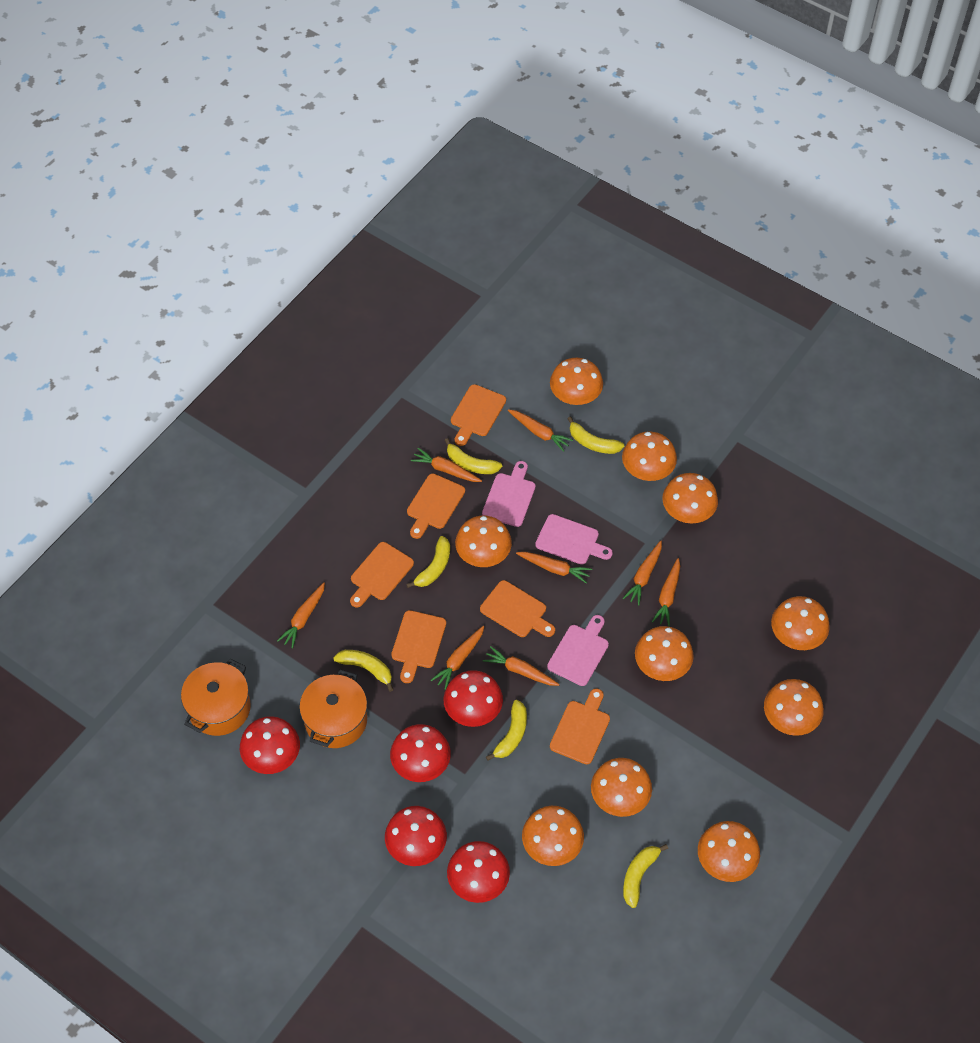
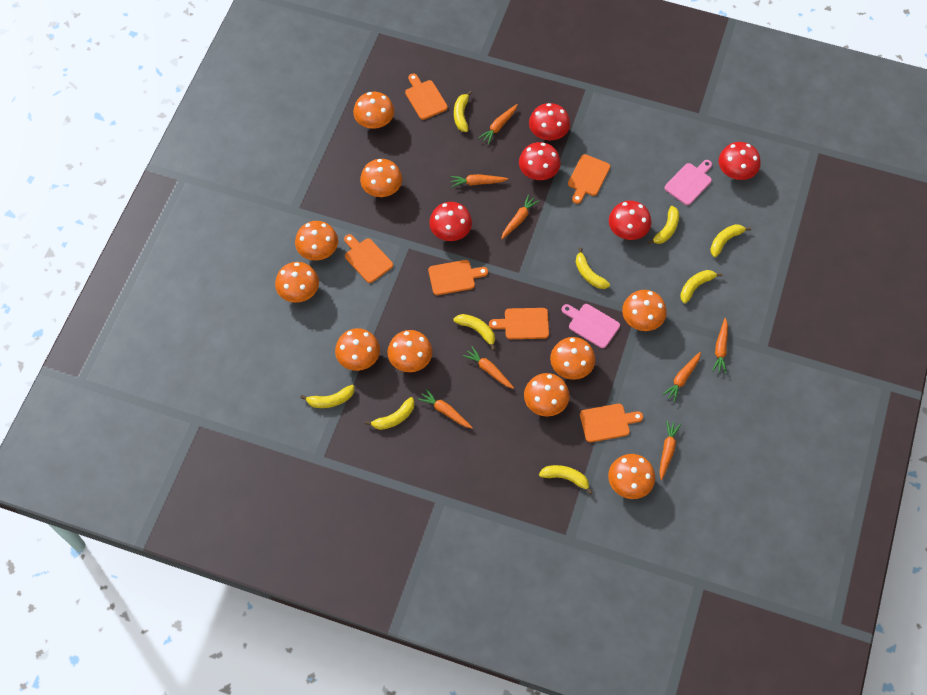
orange pot: [181,659,251,736] [299,669,367,748] = 2 -> none = 0
pink cutting board: [482,461,535,527] [535,514,613,565] [547,615,609,686] = 3 -> [562,304,620,348] [664,160,712,205] = 2
yellow banana: [333,650,394,692] [406,536,450,588] [444,438,502,474] [486,700,527,761] [567,416,624,454] [623,844,668,908] = 6 -> [300,385,354,408] [365,397,415,430] [453,314,495,350] [454,91,472,132] [539,465,593,494] [576,247,610,289] [647,206,679,244] [680,270,722,304] [710,224,751,257] = 9

